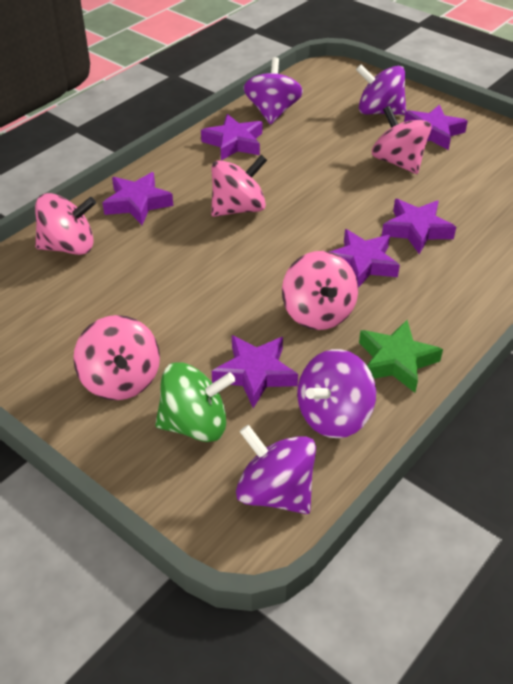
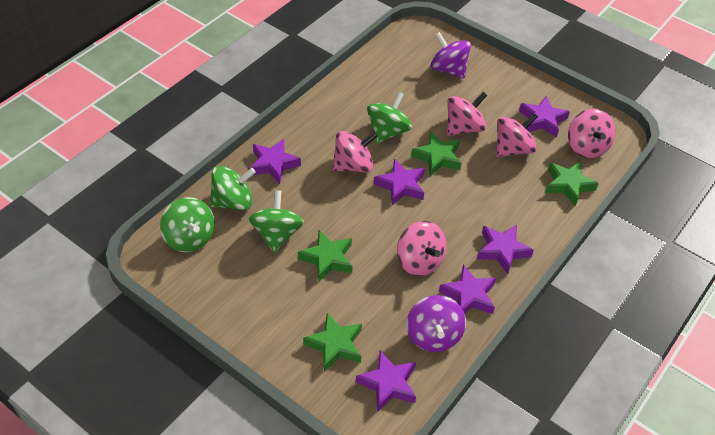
green spinning top: [155,362,235,442] = 1 -> [160,197,215,252] [210,166,256,210] [249,190,304,253] [367,92,412,144] = 4
green star: [359,320,443,393] = 1 -> [298,230,353,282] [303,313,362,372] [411,132,462,176] [545,161,599,206] = 4
purple spinning top: [236,425,316,514] [243,57,303,124] [297,349,376,438] [356,64,406,115] = 4 -> [406,295,466,352] [430,32,471,79] = 2

